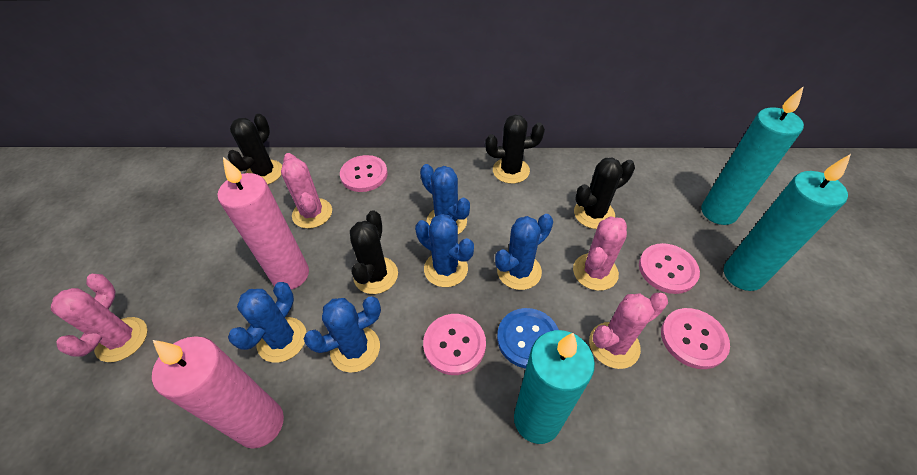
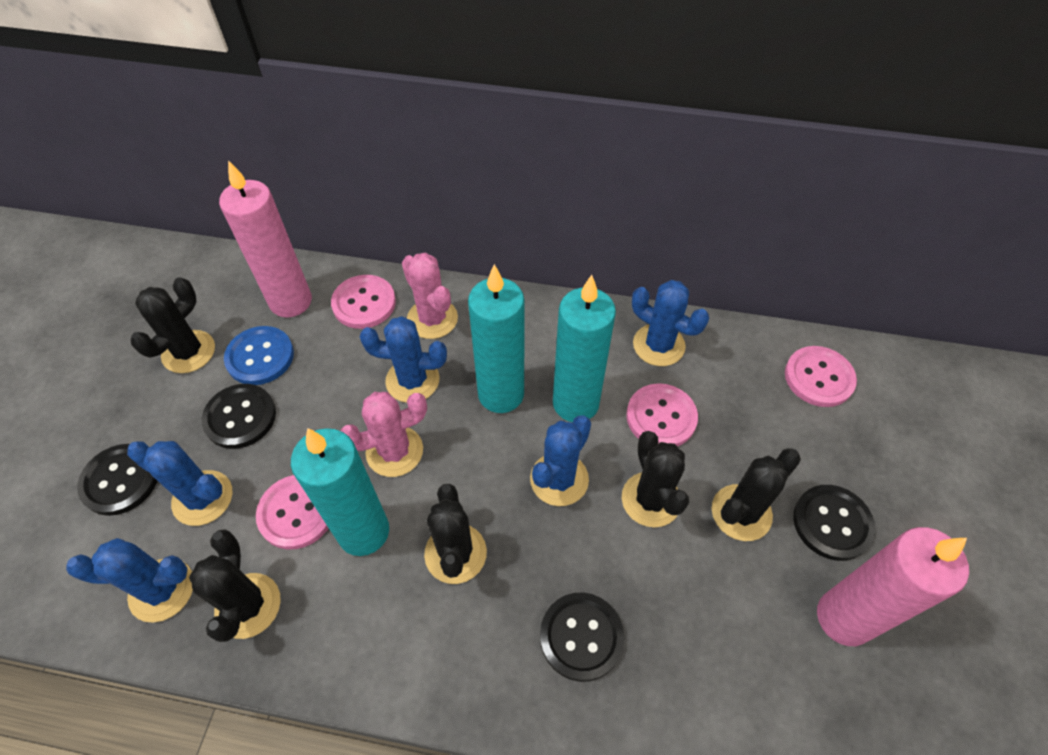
black button: none = 0 -> [77,444,157,516] [202,384,276,449] [540,592,624,682] [793,485,875,561] = 4
black cactus: [228,114,282,185] [350,210,398,294] [485,115,545,184] [574,158,635,229] = 4 -> [130,277,215,373] [189,529,281,642] [424,484,487,584] [622,431,689,527] [712,448,801,541] = 5
pink cactus: [51,274,147,362] [281,153,332,229] [573,216,627,291] [589,293,668,369] = 4 -> [341,392,427,477] [402,253,458,339] = 2

